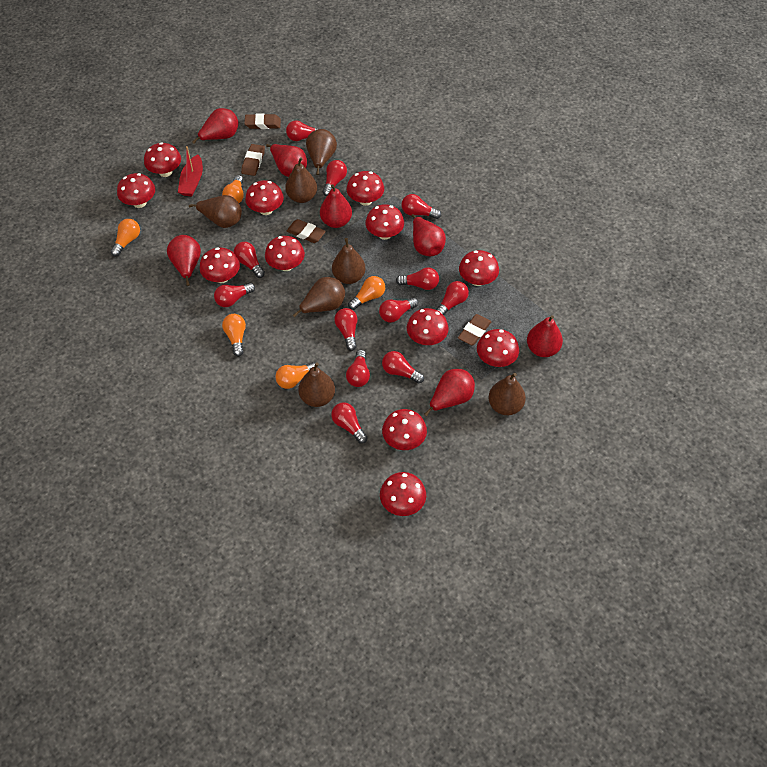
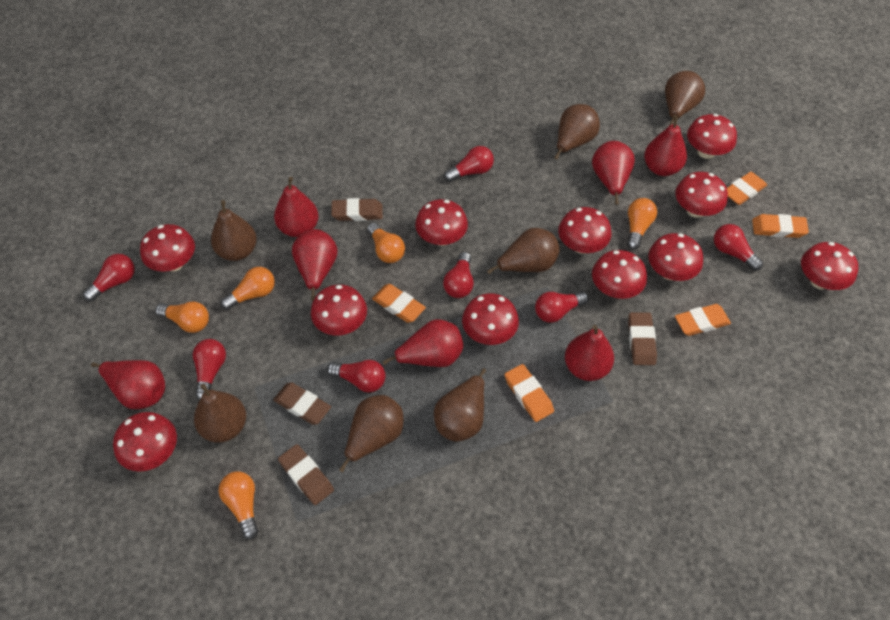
orange eraser: none = 0 -> [372,284,426,323] [504,364,554,422] [675,304,731,336] [727,172,767,205] [752,214,809,238] = 5
red boat: [178,146,203,196] = 1 -> none = 0
red light bulb: [214,283,255,307] [234,242,265,278] [286,120,320,141] [323,160,347,196] [331,403,368,444] [334,308,358,351] [346,350,370,387] [379,298,418,322] [382,351,424,383] [396,267,439,290] [401,194,441,219] [436,281,469,315] = 12 -> [83,254,135,301] [193,339,226,400] [327,360,386,393] [443,252,474,298] [444,146,494,182] [535,291,589,323] [714,224,763,271] = 7
red mushroom: [117,173,155,208] [144,142,181,177] [199,247,240,283] [245,180,284,215] [265,236,305,271] [346,171,384,206] [366,204,404,240] [380,472,426,516] [382,409,427,450] [407,308,449,345] [459,250,499,286] [477,329,519,367] = 12 -> [113,412,177,472] [140,224,195,272] [311,285,367,335] [415,199,468,246] [462,293,519,345] [558,207,611,254] [592,250,647,299] [648,233,703,281] [675,172,728,218] [687,114,737,159] [801,242,858,290] = 11

